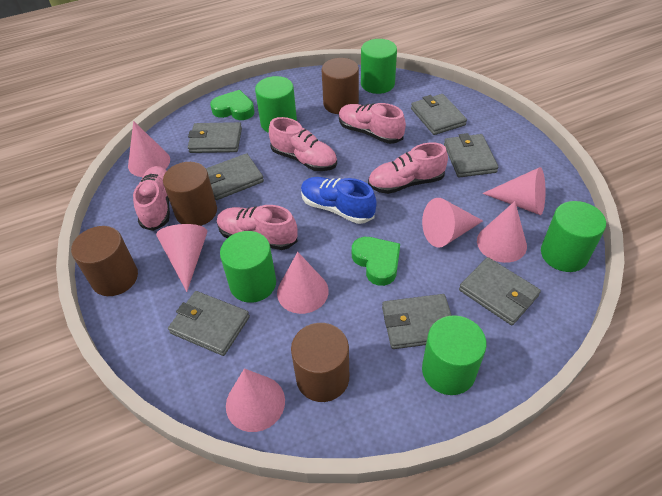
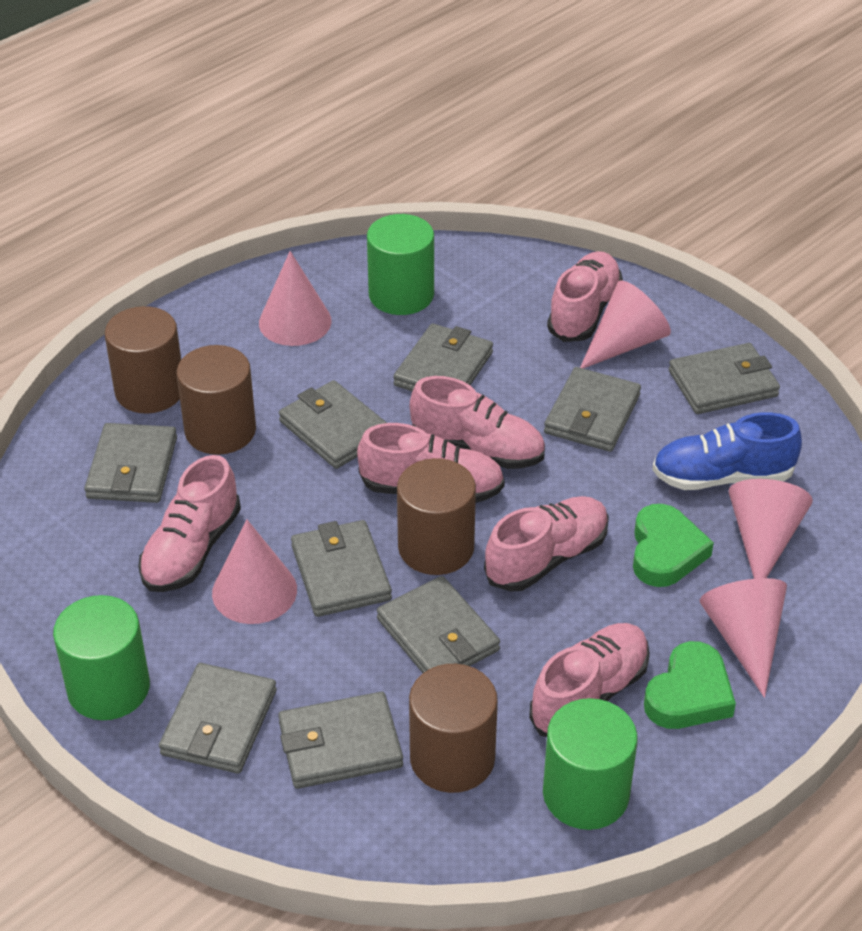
green cylinder: [220,231,276,303] [255,76,297,133] [361,39,397,94] [422,315,487,395] [541,201,606,272] = 5 -> [53,595,150,720] [367,214,434,315] [543,698,638,830] = 3
grey wallet: [168,291,250,356] [188,122,242,153] [206,153,264,200] [382,294,452,349] [411,94,467,135] [444,133,498,178] [459,257,541,325] = 7 -> [84,423,177,503] [159,663,277,774] [278,692,403,789] [279,380,387,469] [291,520,392,617] [377,576,500,673] [393,323,493,391] [544,367,641,452] [669,343,780,414] = 9
pink cone: [128,121,170,177] [156,224,207,292] [226,368,285,432] [277,252,329,314] [422,198,483,247] [477,201,527,263] [482,167,546,215] = 7 -> [212,520,297,624] [259,251,332,346] [580,281,671,368] [700,578,787,698] [729,479,813,579] = 5
pink shoe: [133,166,170,231] [217,205,298,250] [269,117,337,171] [339,103,406,144] [368,143,448,194] = 5 -> [138,455,241,592] [357,423,505,503] [410,376,545,469] [484,496,609,592] [529,623,650,737] [547,251,623,342] = 6

